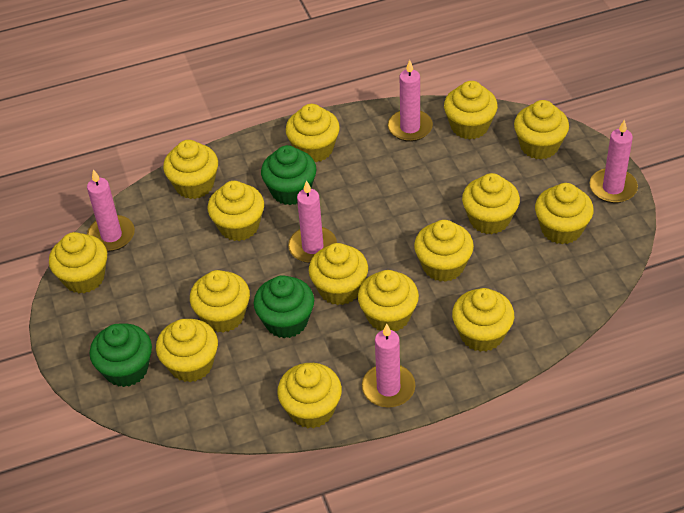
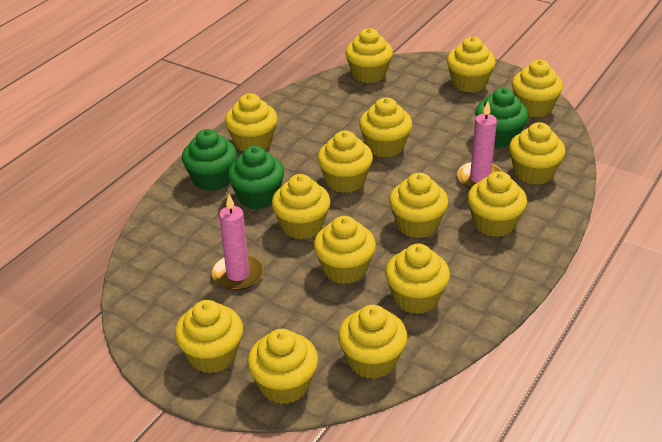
pink candle: [87,169,135,252] [288,180,337,263] [362,324,416,408] [388,60,433,142] [589,119,638,203] = 5 -> [211,194,264,291] [457,101,503,189] = 2

